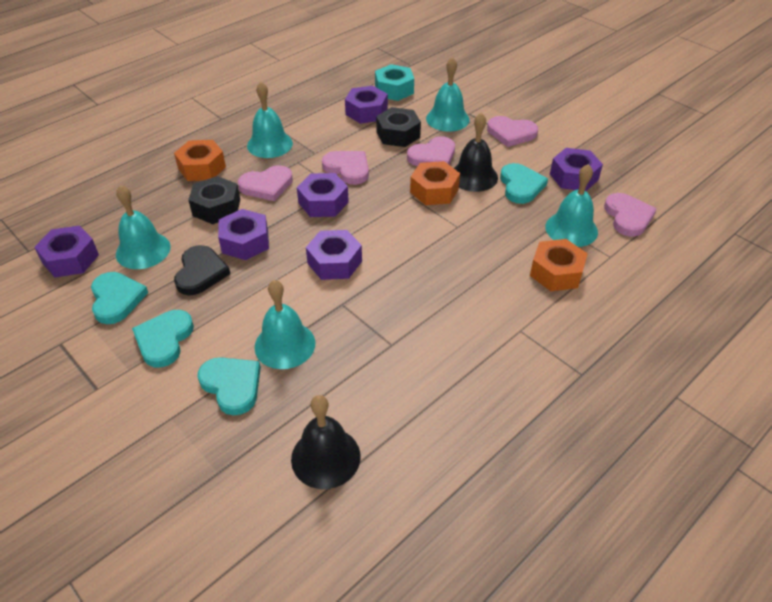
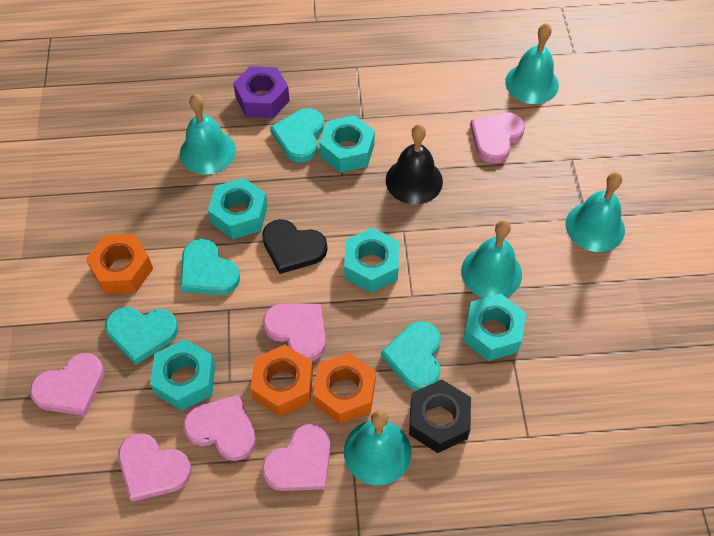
black bell: [291,395,361,489] [454,113,498,192] = 2 -> [386,124,443,204] = 1
black nut: [189,176,240,224] [376,107,421,147] = 2 -> [409,380,471,453] = 1
pink heart: [238,165,293,201] [322,151,369,185] [407,136,455,166] [487,116,538,147] [604,193,657,237] = 5 -> [30,353,105,416] [118,433,192,502] [183,395,256,461] [262,424,331,491] [263,304,326,361] [470,113,525,163] = 6
purple nut: [34,225,99,278] [218,209,269,260] [297,173,349,217] [306,230,362,280] [345,86,388,124] [550,148,603,191] = 6 -> [233,66,290,118] = 1
turquoise nut: [375,64,414,101] = 1 -> [150,339,215,411] [208,178,268,239] [319,115,375,173] [344,228,399,293] [463,294,526,361] = 5

